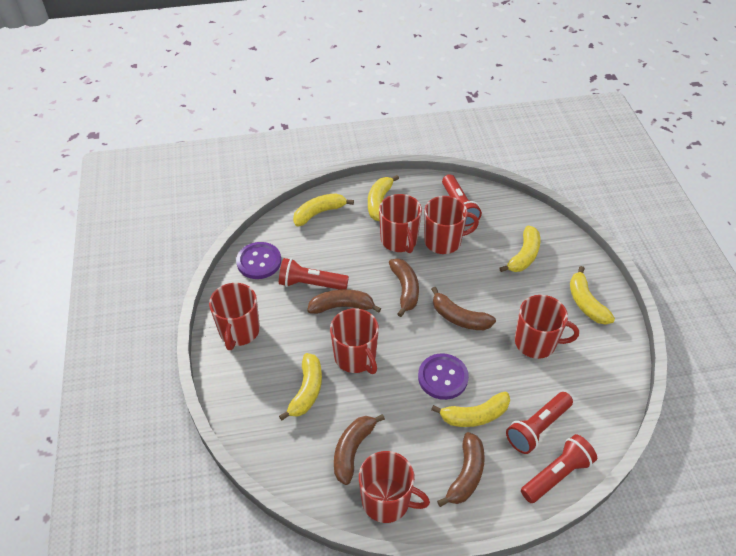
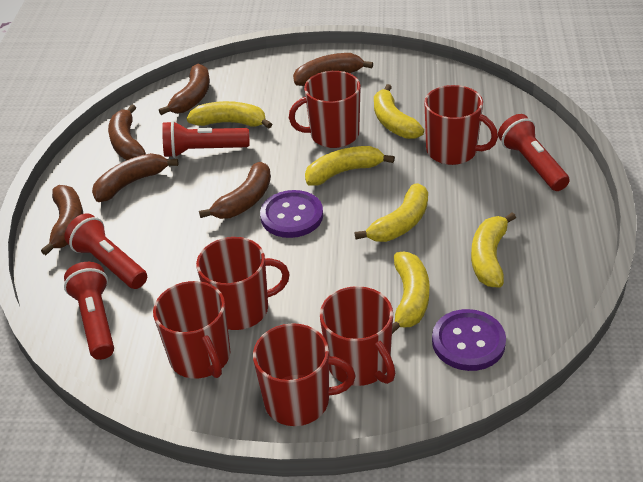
brown banana: [307,289,381,314] [334,414,385,485] [389,258,419,317] [431,287,496,330] [437,432,485,507] = 5 -> [41,185,83,255] [92,153,179,202] [108,104,146,160] [159,64,210,115] [199,162,271,219] [293,53,373,86] = 6

